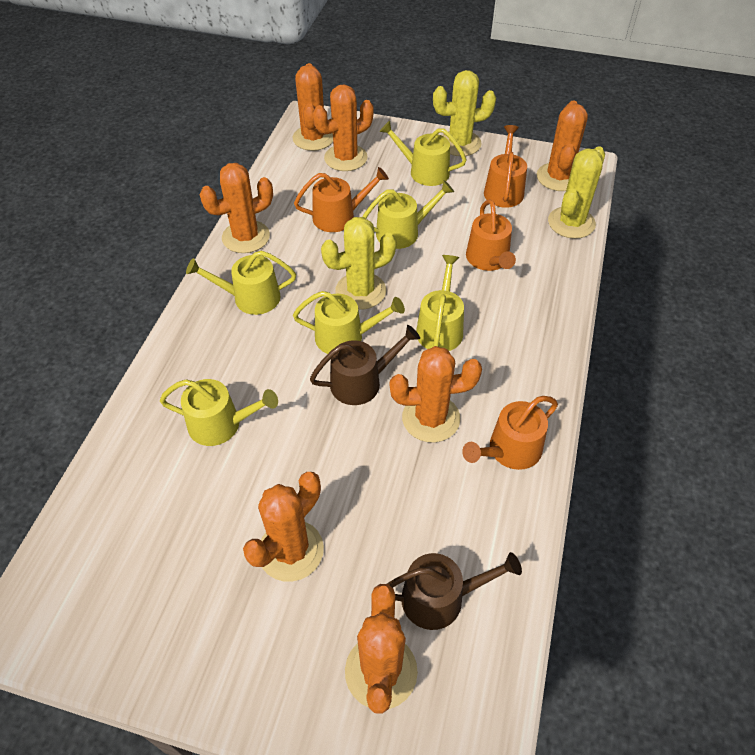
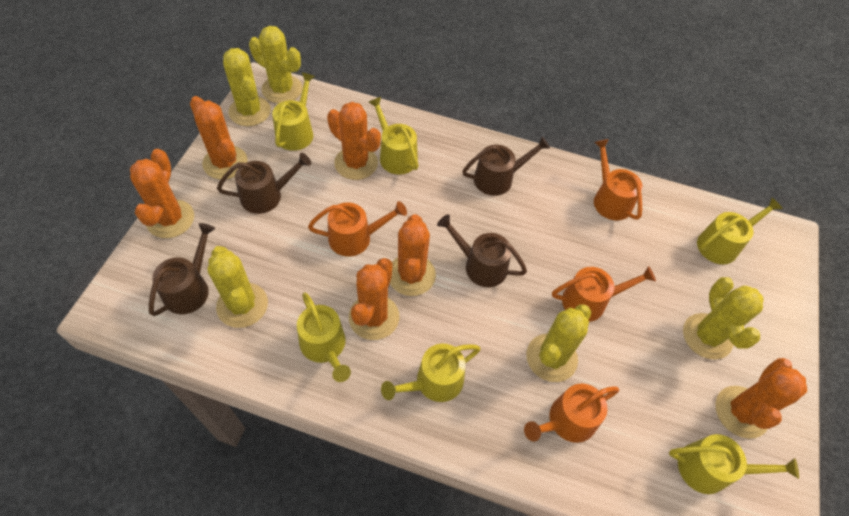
brown watering can: [310,325,420,405] [387,552,522,630] = 2 -> [149,223,215,316] [217,153,311,214] [437,214,527,287] [463,137,550,196] = 4
orange cactus: [200,163,273,253] [243,472,324,582] [292,63,333,151] [313,85,374,171] [345,584,418,714] [390,346,482,443] [537,101,588,191] = 7 -> [130,149,194,238] [190,96,248,179] [327,102,381,180] [349,258,399,340] [390,214,436,296] [715,358,807,439] = 6
yellow cactus: [321,217,396,309] [433,70,496,156] [548,146,605,239] = 3 -> [208,246,268,328] [223,48,271,126] [249,26,302,103] [526,304,591,382] [683,277,764,360] = 5

